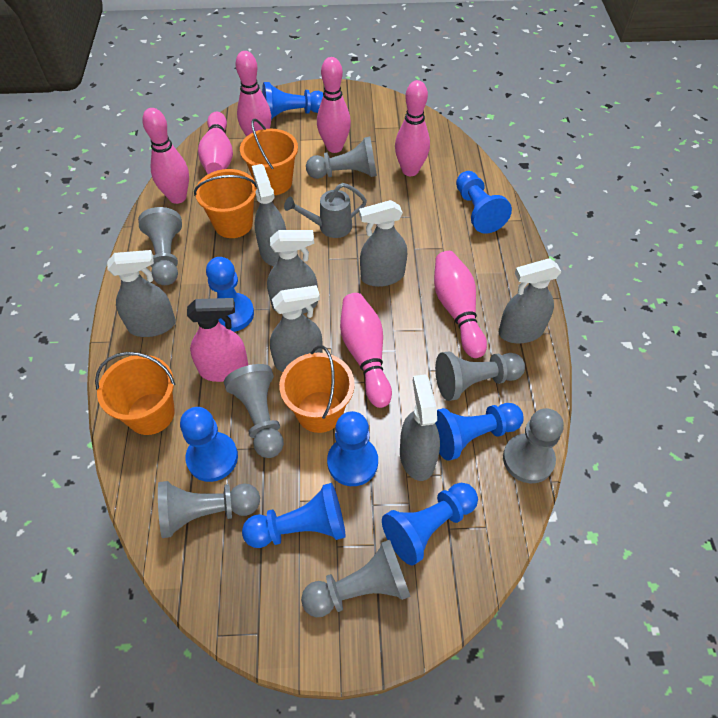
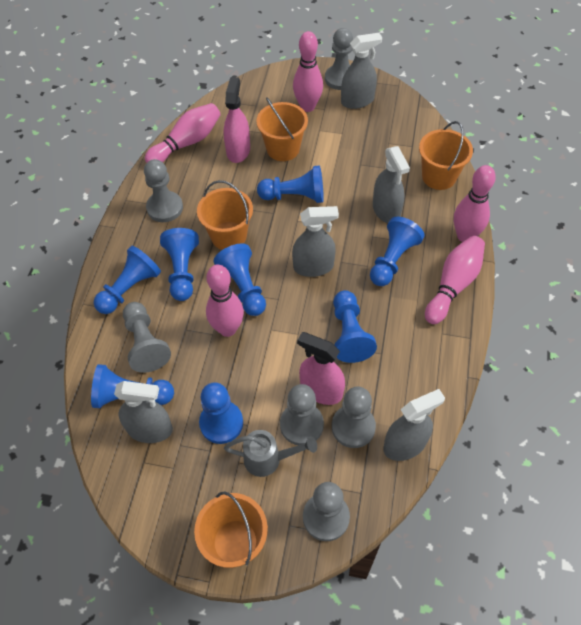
grey pawn: [138,207,182,285] [158,481,260,538] [224,364,284,458] [301,540,411,617] [306,137,377,179] [435,351,525,401] [503,408,564,483] = 7 -> [123,302,171,373] [144,159,183,222] [280,384,324,445] [303,482,350,541] [325,28,353,90] [332,387,376,448] = 6
grey spray bottle: [107,250,176,337] [252,164,286,266] [267,230,318,314] [270,285,323,372] [359,200,407,287] [400,374,440,481] [499,258,562,343] = 7 -> [114,381,173,443] [292,206,339,277] [341,33,382,109] [373,146,410,223] [383,389,445,461] = 5
pink bowling pin: [142,108,189,204] [198,112,233,174] [236,51,271,137] [317,57,351,153] [340,293,392,408] [395,80,430,176] [434,251,487,358] = 7 -> [145,103,221,163] [206,265,244,337] [293,31,323,112] [425,235,485,324] [454,165,496,242] = 5
pink spray bottle: [187,298,248,382] = 1 -> [223,77,250,163] [297,332,345,405] = 2

